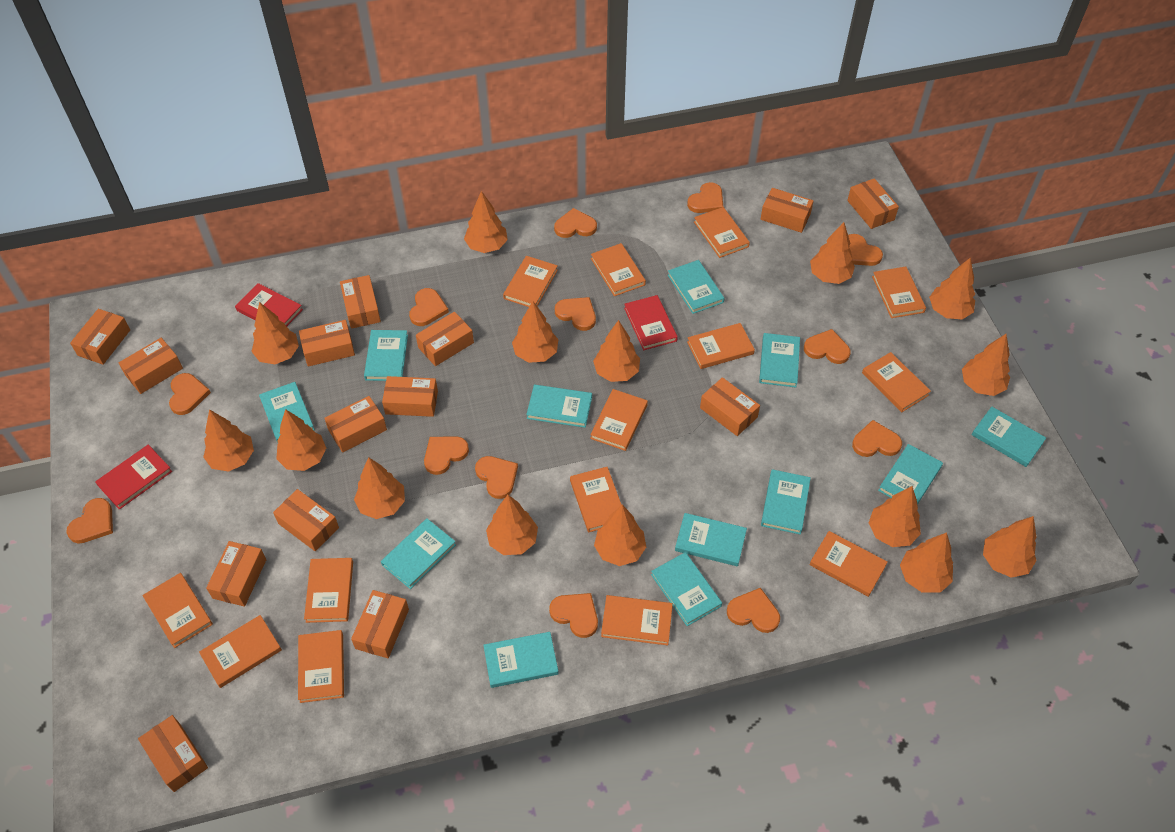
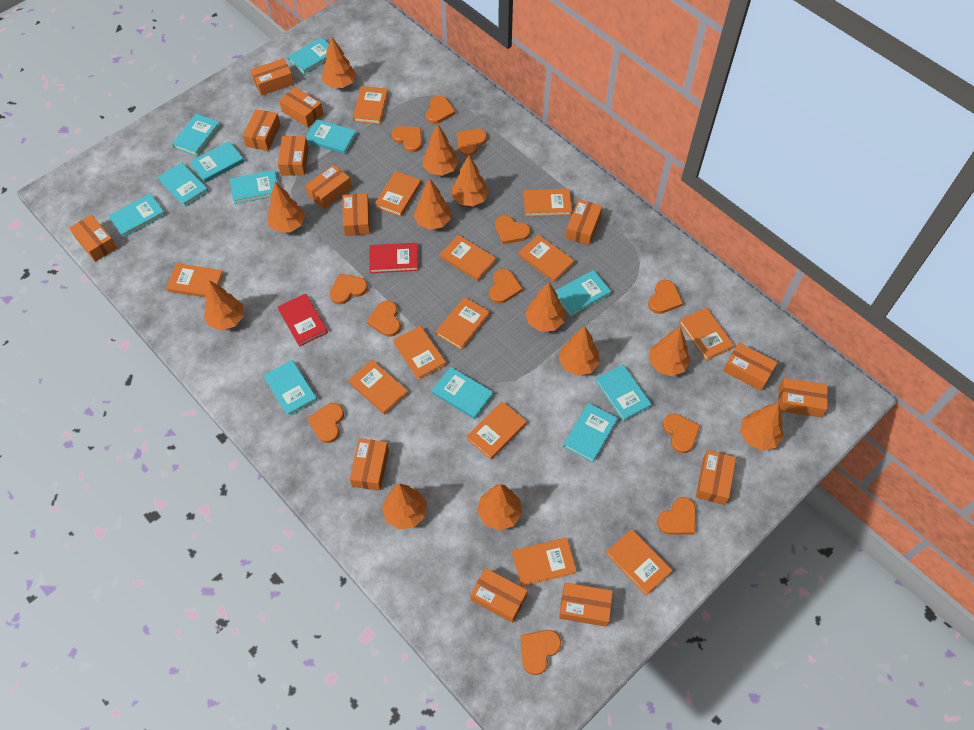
orange book: [143,573,213,648] [199,615,282,688] [298,630,344,703] [304,558,353,623] [503,256,558,307] [570,467,622,532] [590,389,648,451] [591,243,646,296] [601,595,673,645] [687,323,755,369] [694,207,750,258] [810,531,888,597] [862,352,931,412] [872,267,926,318] = 14 -> [166,263,224,297] [348,360,408,415] [353,86,388,124] [375,171,421,217] [393,326,446,380] [436,297,490,350] [440,235,496,281] [466,402,527,460] [512,538,577,587] [518,234,574,282] [524,189,572,217] [606,529,672,596] [679,308,734,361] = 13
orange heart: [66,498,113,544] [169,373,211,415] [409,288,449,326] [424,437,469,475] [475,456,518,499] [549,593,598,638] [554,208,597,238] [555,297,596,331] [687,182,723,213] [727,588,780,633] [804,329,851,364] [848,234,883,266] [852,420,902,457] = 13 -> [307,403,344,443] [330,274,368,304] [366,301,401,337] [392,126,422,153] [426,95,456,124] [457,129,487,156] [489,269,523,304] [495,215,530,244] [521,630,561,675] [648,280,683,314] [657,497,696,535] [663,413,700,454] = 12
orange tree: [203,409,254,472] [251,302,299,364] [276,409,326,471] [354,457,405,519] [464,191,508,253] [486,495,538,555] [512,301,558,363] [593,320,640,382] [594,505,646,566] [810,222,855,284] [869,486,921,547] [900,532,953,593] [929,257,975,319] [962,334,1010,396] [983,516,1037,578] = 15 -> [204,280,244,331] [267,182,305,232] [322,36,356,88] [382,484,427,529] [413,178,451,230] [422,124,459,176] [452,155,489,206] [477,484,522,531] [525,282,565,332] [558,326,600,376] [649,327,691,376] [740,403,784,451] = 12
red book: [95,445,172,510] [235,283,303,326] [624,295,678,350] = 3 -> [278,294,328,347] [369,243,418,273] = 2

